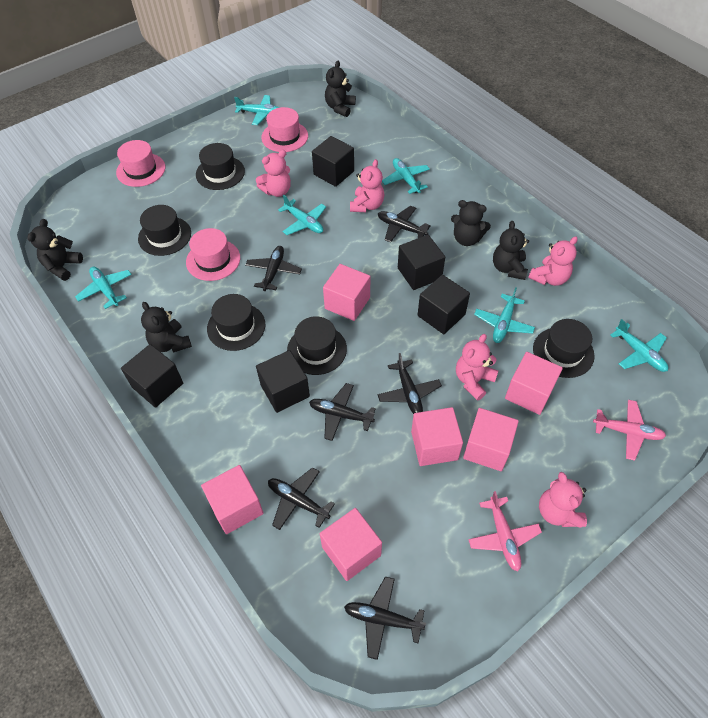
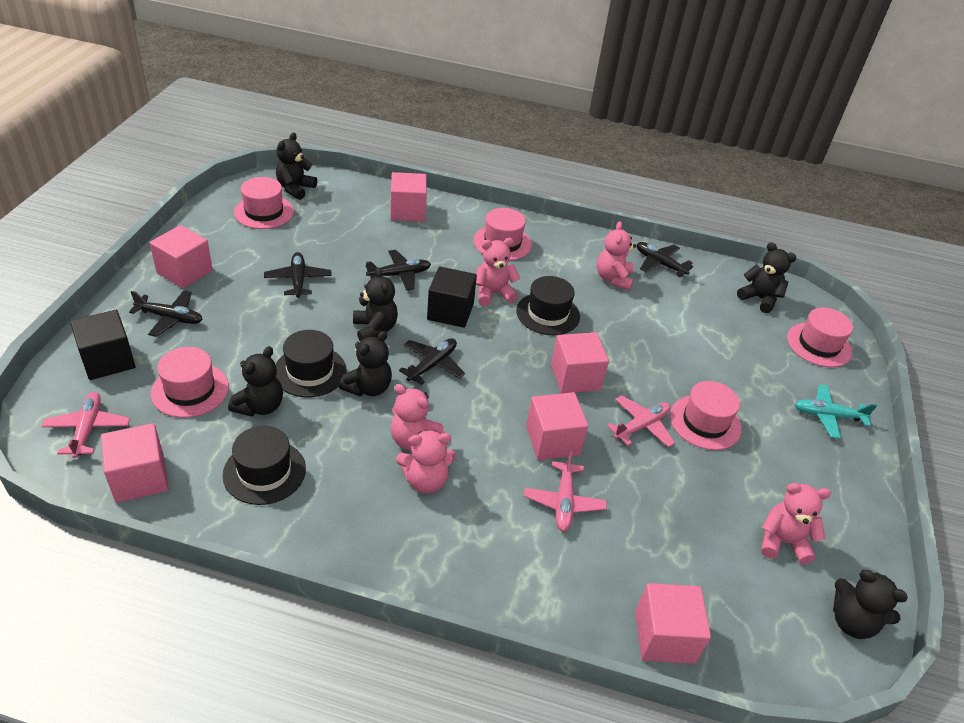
black cube: [121,344,183,408] [256,350,310,413] [312,136,354,187] [398,235,445,290] [418,275,470,334] = 5 -> [70,310,136,380] [427,266,477,328] = 2
black hat: [138,205,191,256] [196,143,245,190] [207,294,265,351] [287,316,347,375] [533,319,595,378] = 5 -> [222,426,306,505] [275,330,347,397] [516,276,580,335] = 3
black plane: [245,246,302,291] [268,467,335,530] [309,383,376,441] [344,577,426,660] [377,353,442,414] [378,206,431,243] = 6 -> [129,290,203,337] [264,252,332,298] [366,250,431,290] [399,338,465,385] [637,242,694,277] = 5
black teddy bear: [28,219,83,281] [141,302,192,352] [325,61,356,117] [451,200,491,246] [493,221,529,280] = 5 -> [228,346,283,417] [276,132,317,200] [339,331,392,396] [353,267,398,342] [737,242,796,313] [833,570,908,639] = 6
pink hat: [116,140,165,187] [186,228,240,281] [261,107,308,152] = 3 -> [151,347,229,418] [234,177,294,229] [474,208,532,261] [670,381,742,450] [787,307,853,367] = 5
pink plane: [468,491,542,571] [593,400,666,461] = 2 -> [42,392,130,458] [524,451,607,531] [607,395,675,447] = 3
turquoise plane: [75,267,132,309] [234,95,280,125] [278,195,326,235] [382,158,430,194] [474,288,535,343] [610,319,668,372] = 6 -> [795,384,877,439] = 1

